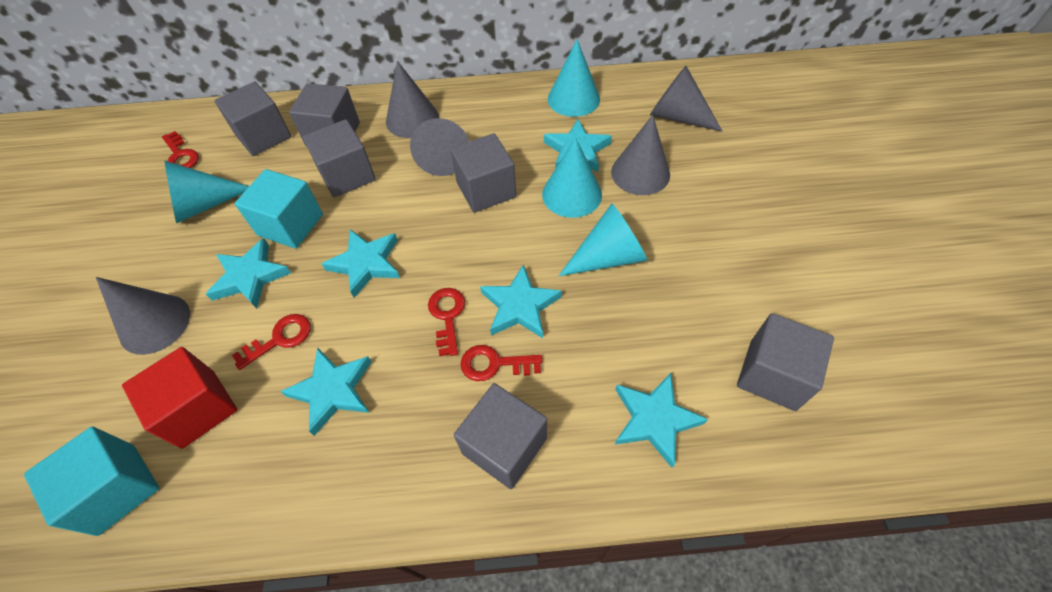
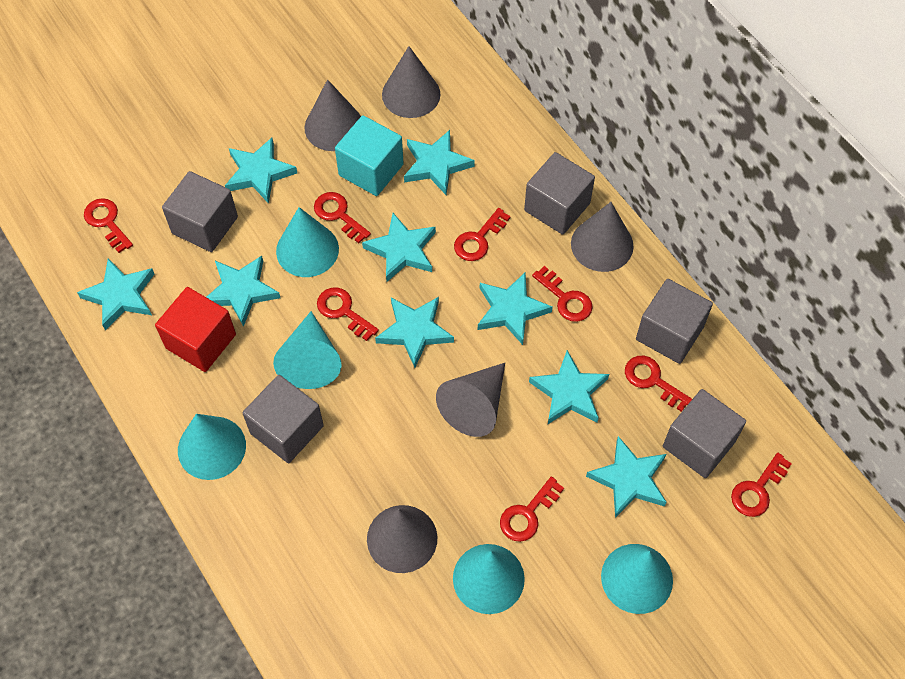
grey cube: [214,82,291,156] [289,83,360,146] [303,119,376,197] [450,133,516,213] [454,383,547,489] [737,313,834,411] = 6 -> [162,171,238,252] [243,375,324,463] [524,152,595,235] [636,279,713,364] [663,389,746,478] = 5
red key: [162,131,199,168] [232,314,311,370] [428,288,465,356] [460,345,542,381] = 4 -> [84,198,133,253] [314,192,371,243] [317,287,379,341] [454,208,510,261] [500,477,564,542] [532,266,593,322] [625,356,692,412] [731,453,792,517] = 8
turquoise cone: [164,160,249,223] [542,137,602,218] [548,39,600,117] [559,203,647,276] = 4 -> [178,414,246,480] [273,311,342,389] [276,207,339,277] [453,544,525,614] [601,544,673,614] = 5
turquoise cube: [24,427,159,536] [235,169,323,249] = 2 -> [335,115,404,196] = 1
turquoise star: [206,238,291,309] [280,347,371,436] [322,229,400,298] [480,265,562,338] [544,119,612,172] [615,373,708,468] = 6 -> [77,258,154,331] [206,256,280,327] [225,138,297,204] [362,213,436,282] [375,297,454,367] [404,130,475,195] [478,273,553,345] [529,350,609,424] [586,436,667,518] = 9

